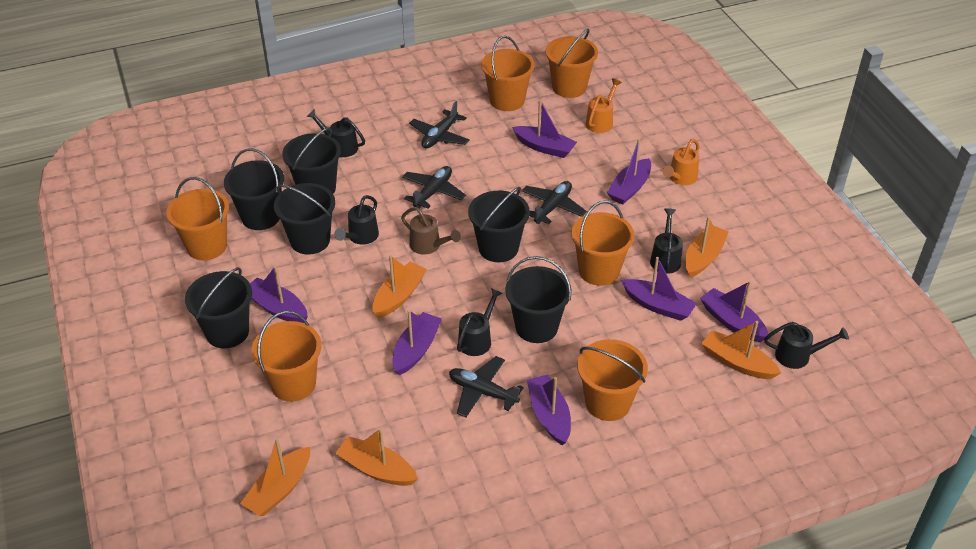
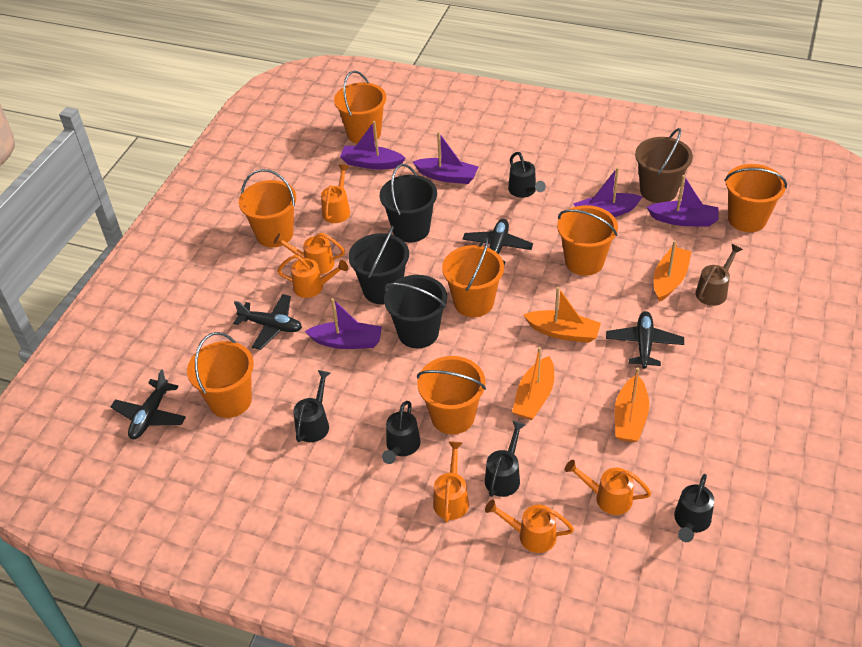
black bucket: [185,267,252,348] [224,148,284,230] [274,183,335,254] [282,127,341,194] [468,187,530,262] [505,256,571,343] = 6 -> [348,226,409,304] [380,164,437,242] [384,275,447,348] = 3
brown bucket: none = 0 -> [635,128,693,203] = 1
orange boat: [240,438,310,516] [335,428,418,486] [373,255,427,318] [685,216,729,278] [701,321,781,379] = 5 -> [512,347,554,420] [524,287,601,343] [615,367,649,442] [654,240,691,302] = 4
orange bucket: [167,177,229,261] [252,311,321,402] [481,36,535,111] [545,29,598,98] [571,201,634,286] [577,339,648,421] = 6 -> [187,332,254,418] [239,169,296,247] [334,71,386,144] [417,356,486,434] [442,237,504,317] [557,205,618,276] [724,164,787,232] = 7
orange watering can: [586,78,622,133] [663,139,699,185] = 2 -> [273,233,345,275] [278,255,348,298] [321,164,350,223] [433,442,469,522] [485,499,574,553] [565,460,651,515] = 6
purple boat: [250,266,308,323] [392,310,442,375] [512,100,577,158] [527,375,571,445] [607,139,651,205] [621,257,697,321] [700,281,768,342] = 7 -> [305,298,382,349] [340,121,406,169] [412,132,479,184] [573,167,643,217] [647,175,719,227] = 5

